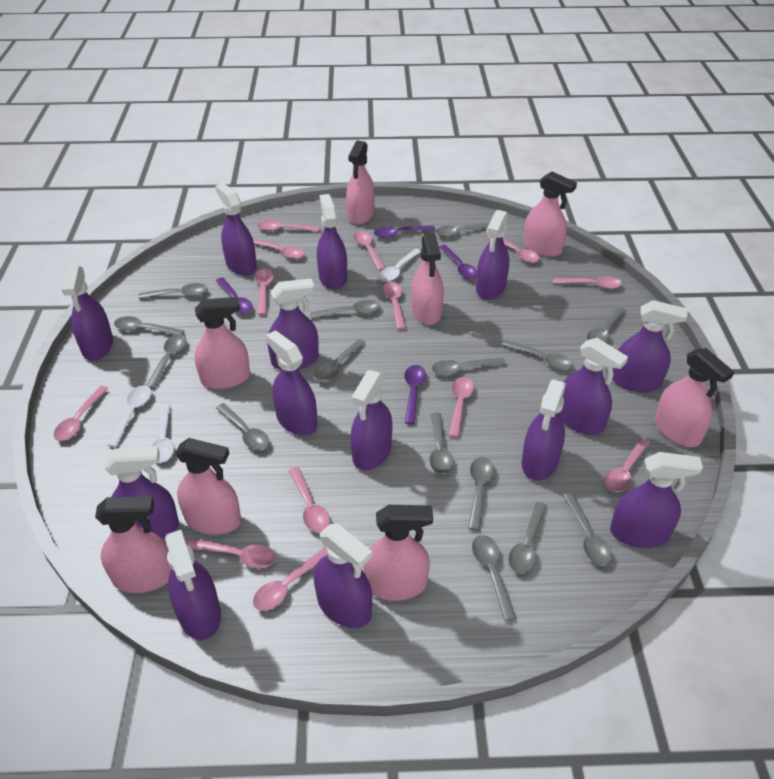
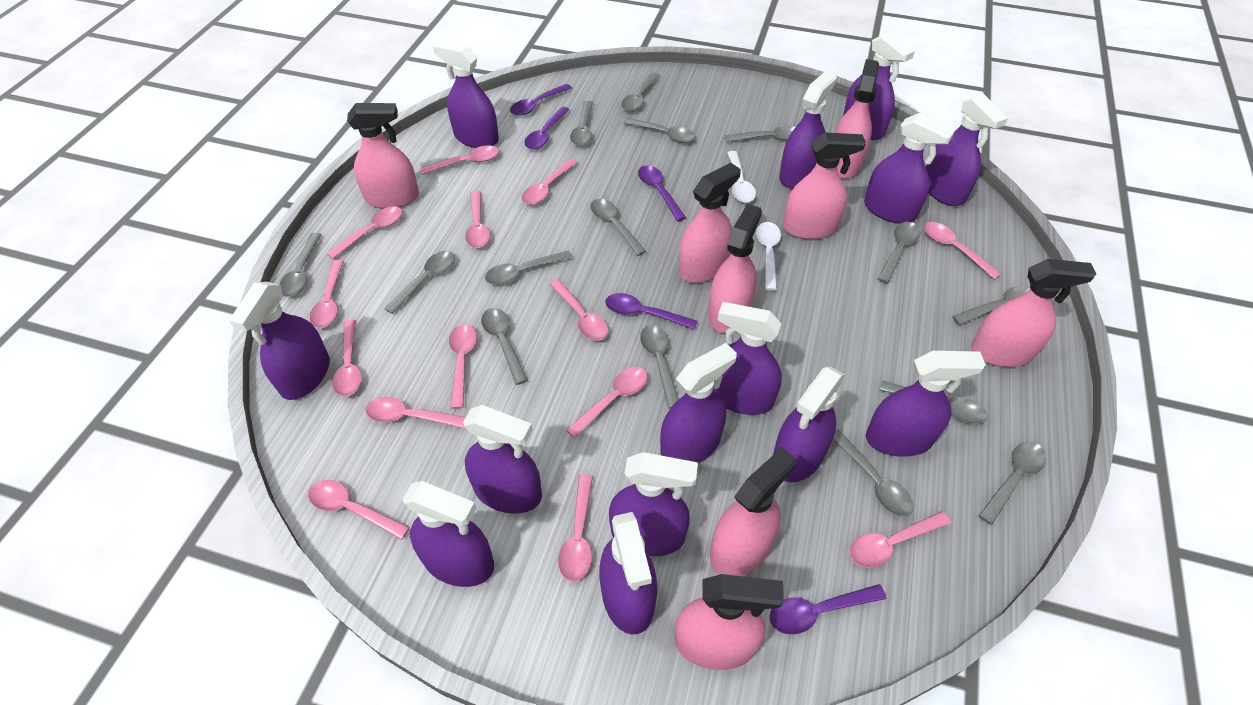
pink spoon: [54,386,109,441] [187,538,275,568] [253,238,305,259] [253,547,328,611] [254,269,273,315] [257,220,320,232] [289,467,330,533] [353,231,386,270] [383,282,406,330] [448,377,474,438] [487,235,540,263] [553,276,622,289] [604,438,650,492] = 13 -> [308,480,410,540] [310,260,344,328] [326,206,402,259] [332,320,362,396] [365,397,467,429] [420,145,499,175] [449,324,477,409] [465,191,490,248] [522,159,578,205] [550,279,608,341] [558,474,593,582] [566,367,648,438] [850,511,951,568] [924,222,1001,279] = 14
purple spoon: [216,277,253,314] [374,225,435,238] [404,365,426,425] [439,245,477,280] = 4 -> [510,84,572,116] [524,107,570,150] [605,293,697,330] [638,165,686,222] [769,584,886,634] = 5
white spoon: [107,385,151,447] [152,403,174,463] [379,249,421,282] = 3 -> [727,151,756,203] [756,222,781,291] = 2

